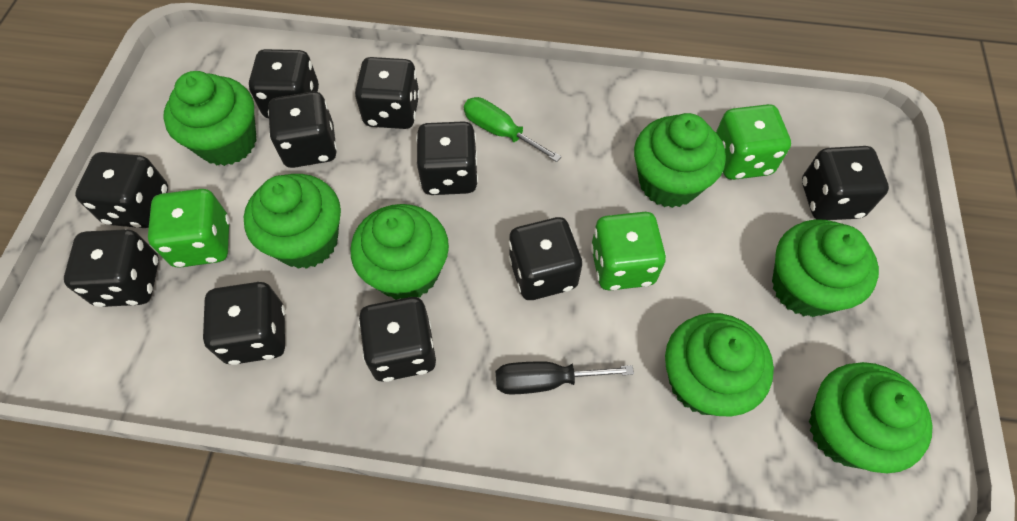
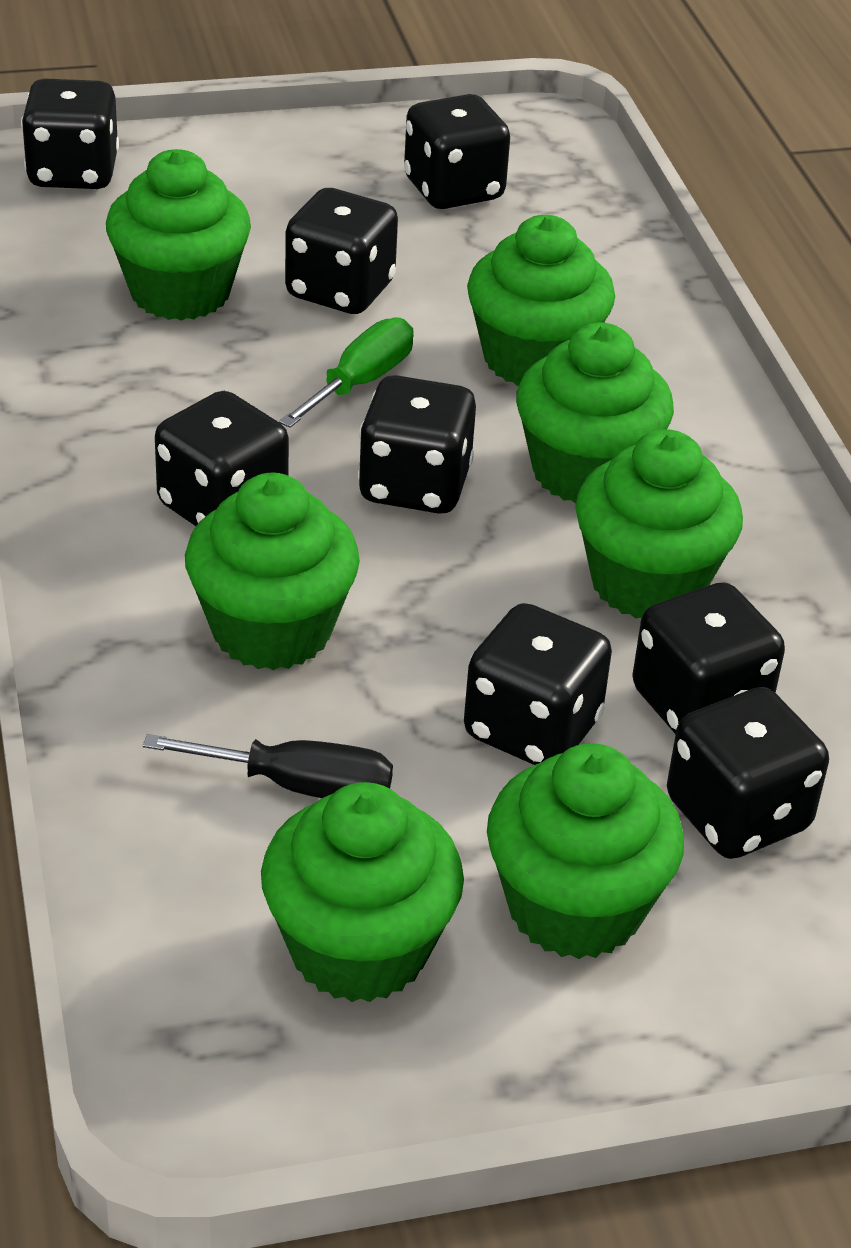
black dice: [64,229,159,307] [75,152,168,228] [203,282,286,365] [249,49,319,118] [268,92,337,168] [355,57,420,129] [358,297,436,382] [416,121,478,195] [508,217,582,300] [802,146,889,220] = 10 -> [21,78,119,189] [155,391,289,526] [285,188,398,314] [358,375,476,514] [404,94,510,209] [464,603,612,765] [632,583,785,734] [667,687,829,859] = 8
green dice: [148,189,230,268] [591,212,666,291] [716,104,791,180] = 3 -> none = 0

